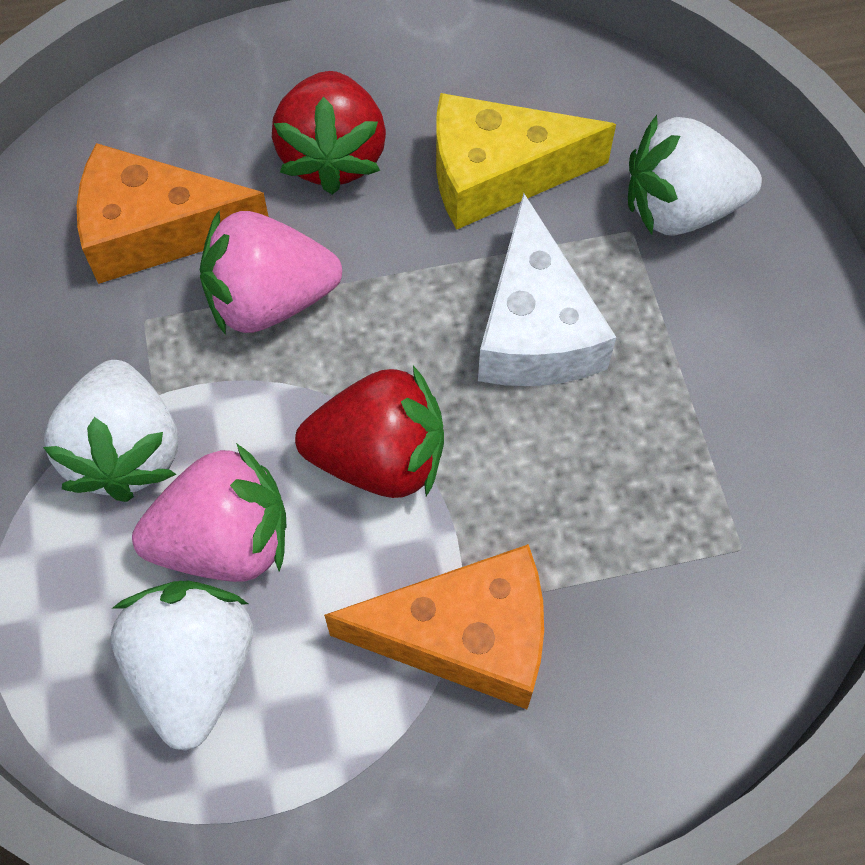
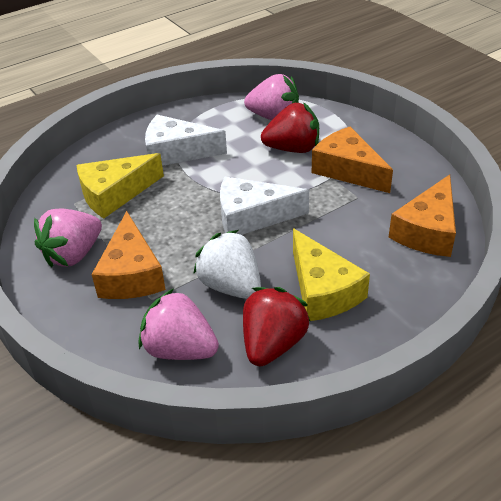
orange cheese: [77,143,269,284] [324,544,544,709] = 2 -> [91,211,166,299] [312,127,393,193] [389,174,456,257] = 3
pink strawberry: [132,443,286,582] [200,210,342,335] = 2 -> [34,208,102,267] [139,289,219,360] [244,74,299,120] = 3
white cheese: [478,193,616,386] = 1 -> [145,115,227,166] [220,177,309,235] = 2
white strawberry: [43,360,178,502] [111,580,253,751] [628,115,762,236] = 3 -> [193,230,261,299] = 1
yellow cheese: [436,93,616,230] = 1 -> [77,153,164,218] [293,228,370,321] = 2

